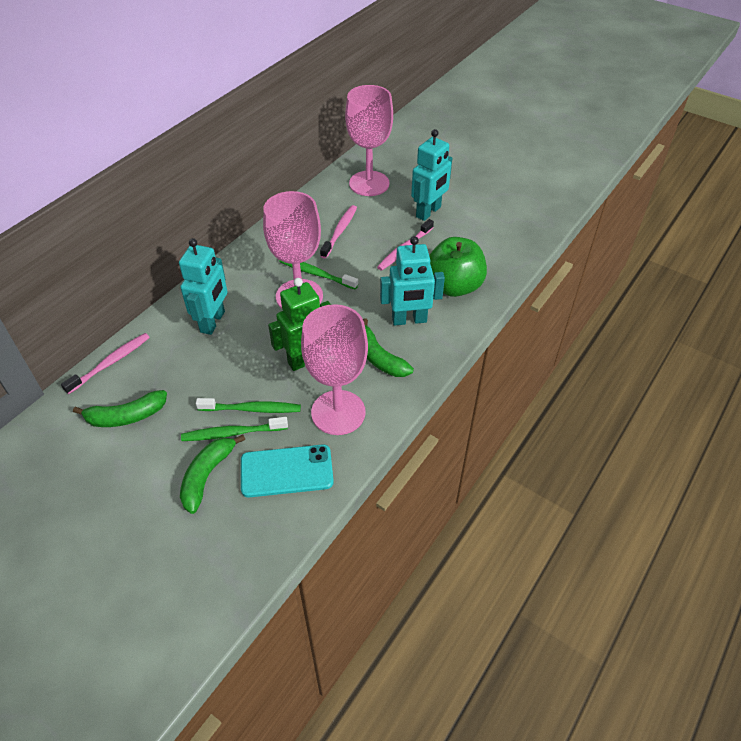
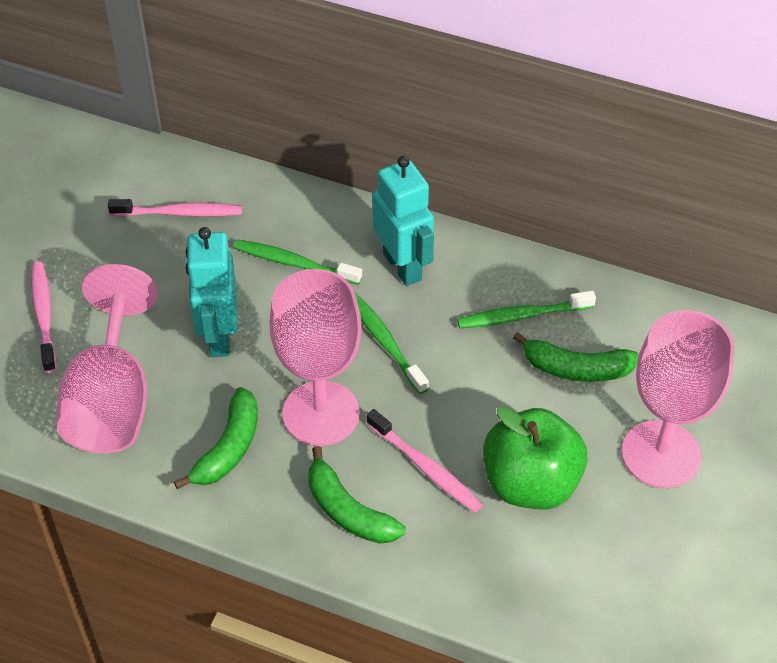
green robot: [268,278,331,371] = 1 -> none = 0
turquoise phone: [241,444,334,497] = 1 -> none = 0
turquoise robot: [179,238,228,335] [380,236,445,326] [411,129,452,221] = 3 -> [186,227,237,357] [372,156,434,286] = 2

